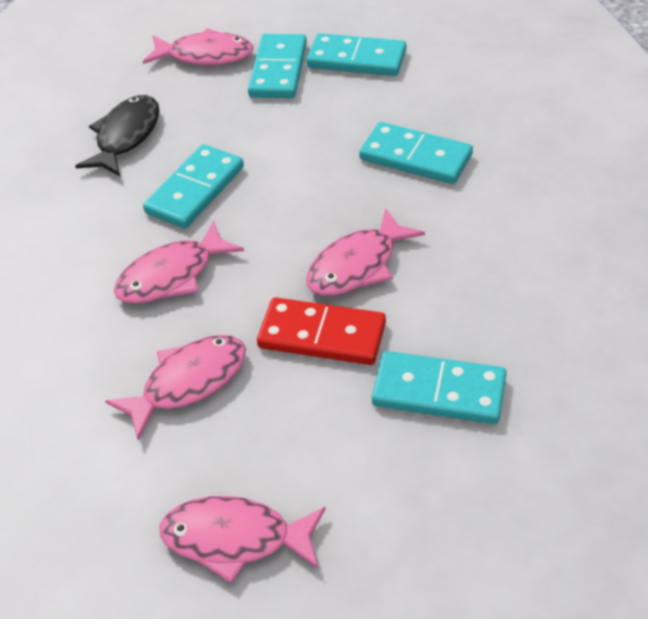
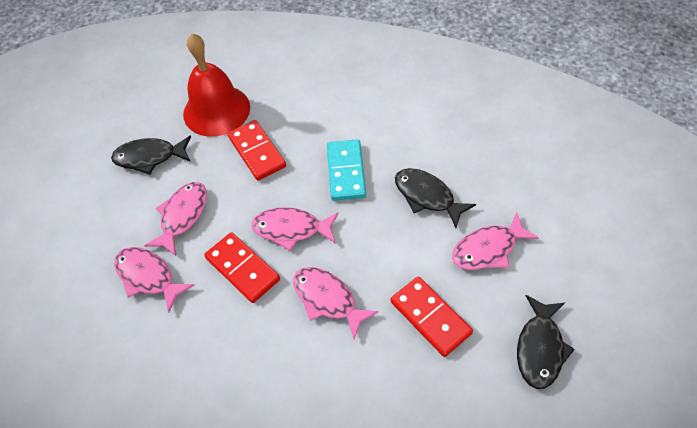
black fish: [75,95,160,176] = 1 -> [111,136,191,175] [395,168,476,228] [517,295,575,389] = 3
red bell: none = 0 -> [183,33,250,137] = 1
red domino: [257,297,386,365] = 1 -> [204,232,280,303] [228,120,286,181] [390,276,473,357] = 3
turquoise domino: [143,144,244,229] [248,34,307,98] [306,33,406,76] [359,122,473,184] [372,351,507,424] = 5 -> [327,139,366,201] = 1

